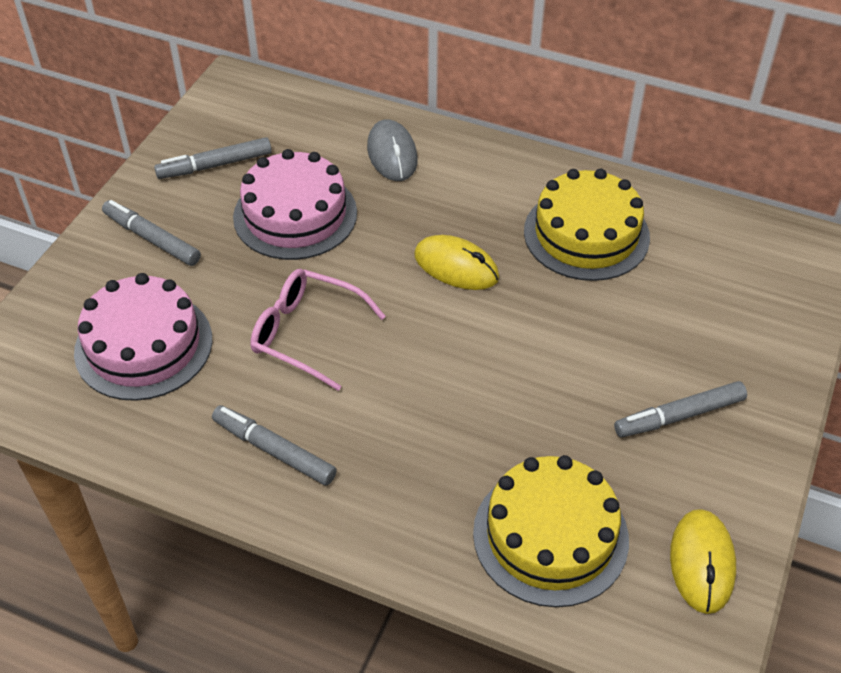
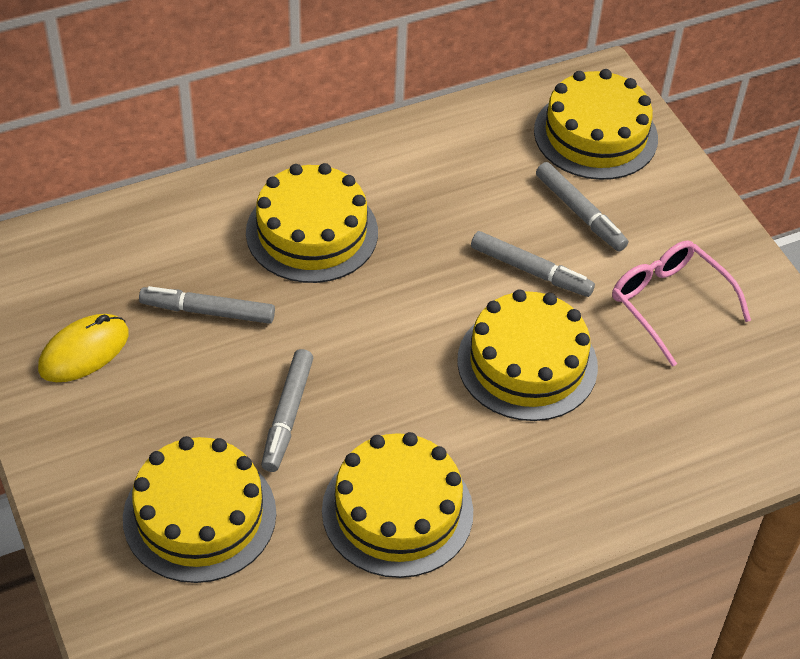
grey mouse: [367,119,418,181] = 1 -> none = 0
pink cake: [74,273,212,401] [233,149,357,260] = 2 -> none = 0
yellow cake: [473,455,629,607] [524,169,650,281] = 2 -> [123,436,276,583] [246,163,378,283] [322,432,473,578] [457,289,598,421] [534,69,658,180] = 5
yellow mouse: [414,235,499,290] [670,509,736,614] = 2 -> [38,314,129,382] = 1

